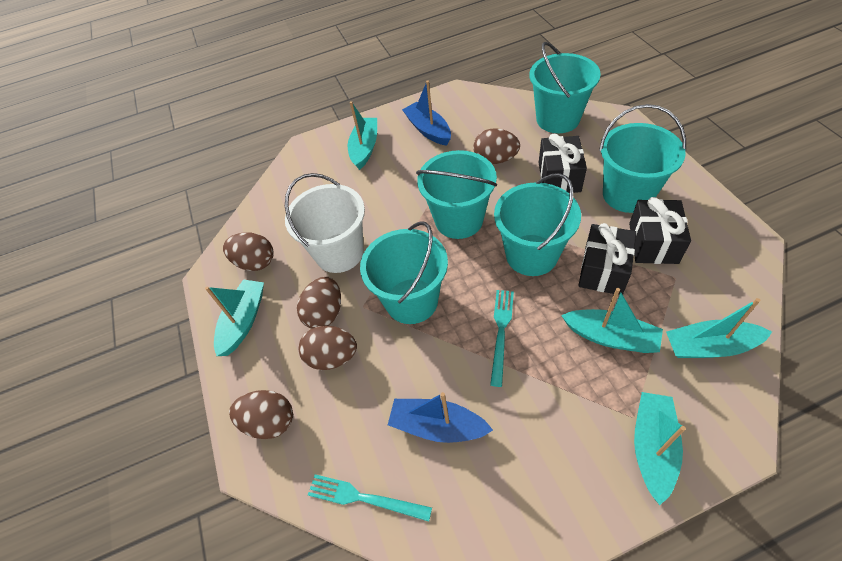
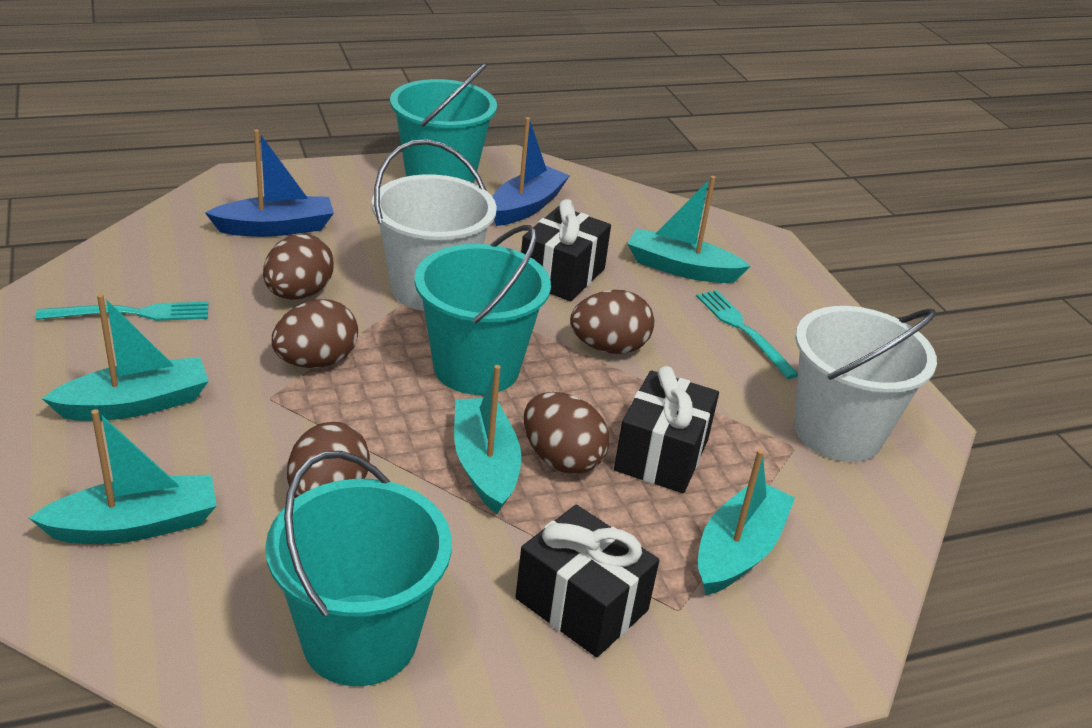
turquoise bucket: [360,221,448,324] [416,150,497,239] [494,173,581,276] [529,42,601,133] [599,104,686,213] = 5 -> [265,451,452,686] [390,63,497,183] [414,225,551,395] = 3
white bucket: [285,173,365,273] = 1 -> [372,139,497,311] [794,306,937,462] = 2

